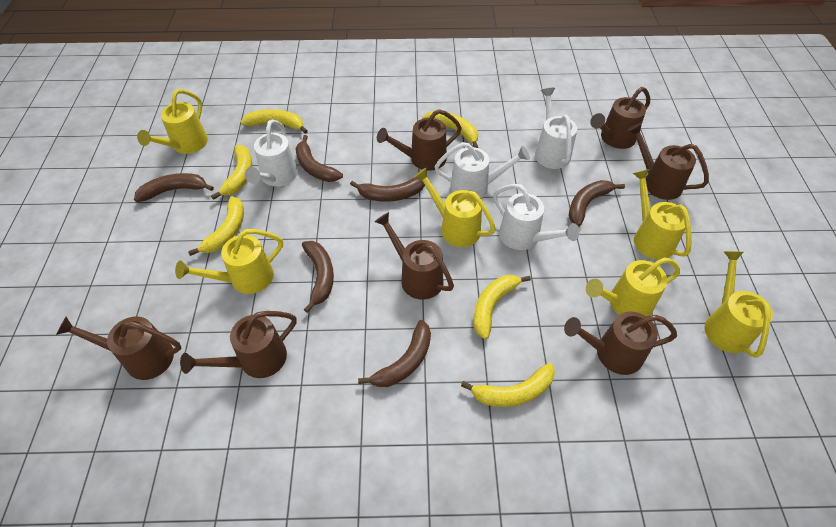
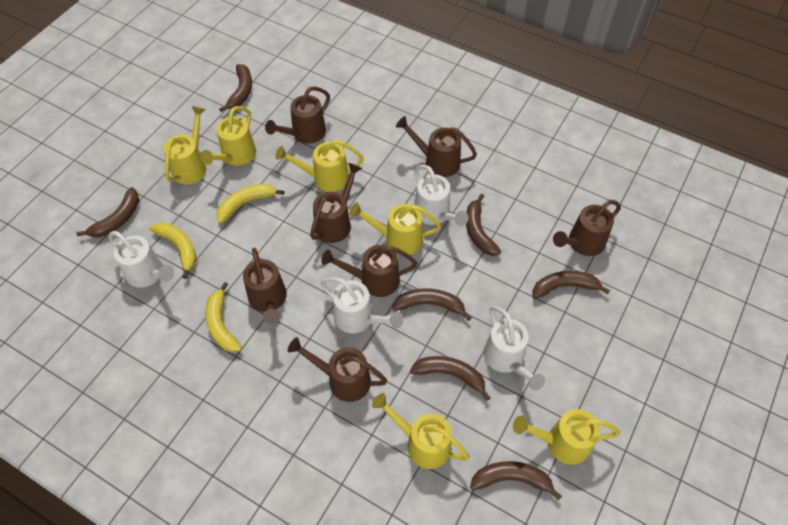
brown banana: [134,173,214,202] [296,135,343,182] [302,241,334,313] [350,178,425,202] [358,320,431,387] [569,180,625,226] = 6 -> [77,187,139,237] [219,64,252,112] [393,289,472,321] [410,356,490,401] [466,194,501,256] [470,461,562,500] [532,271,610,299] = 7
yellow banana: [188,196,244,256] [211,145,252,200] [241,109,308,134] [422,111,478,148] [461,363,555,407] [473,275,531,339] = 6 -> [150,222,196,279] [205,282,242,353] [216,184,284,223] = 3

